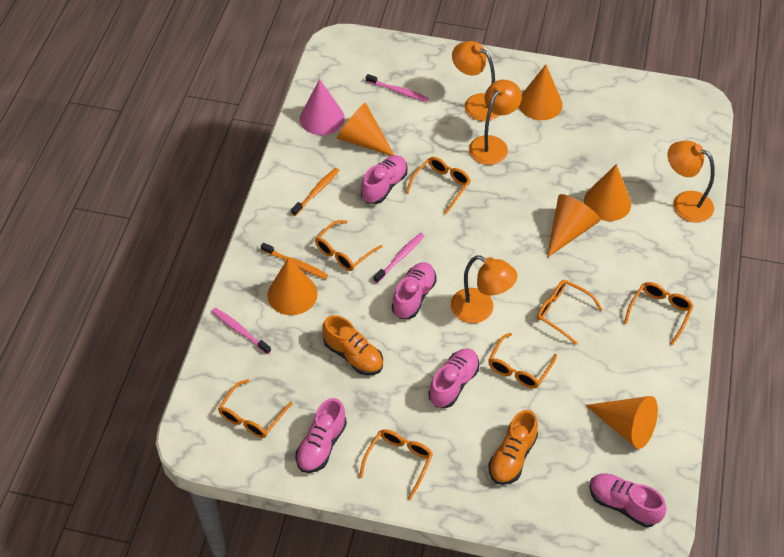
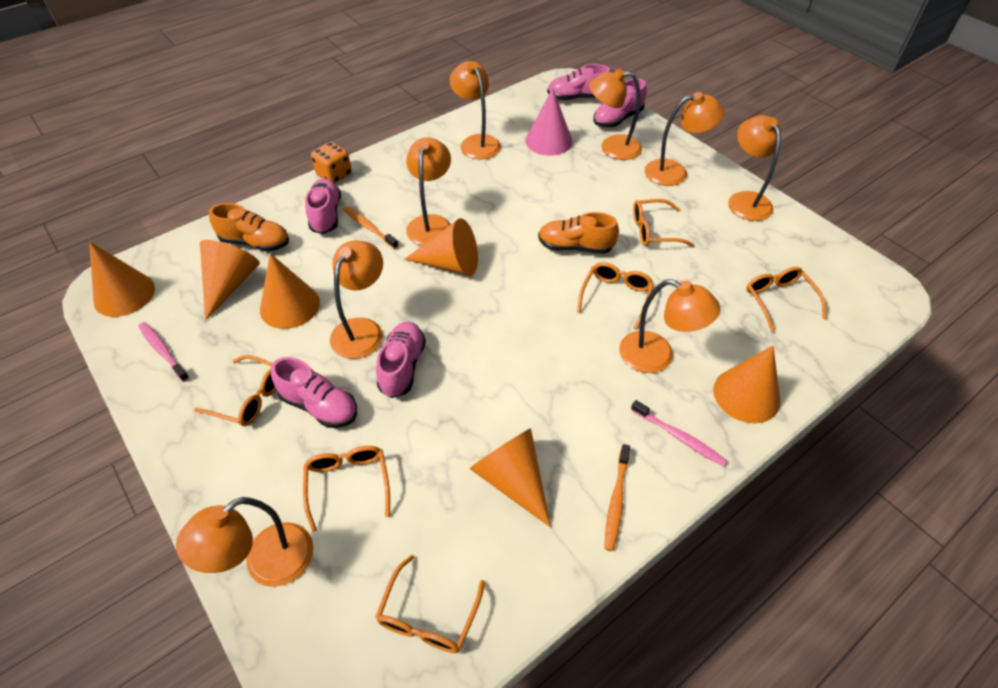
orange dice: none = 0 -> [311,142,352,183] = 1
orange glasses: [218,379,293,438] [315,220,382,271] [359,429,433,500] [406,157,471,214] [488,333,557,388] [537,280,603,345] [624,282,694,345] = 7 -> [194,355,277,426] [303,446,390,532] [376,555,485,653] [577,262,654,330] [633,199,694,247] [746,267,827,333] = 6
orange lamp: [451,255,517,323] [452,41,499,121] [469,80,522,165] [668,141,715,223] = 4 -> [176,497,313,587] [330,241,383,359] [406,137,451,245] [450,61,501,160] [589,68,642,160] [619,279,721,373] [645,92,724,186] [728,115,781,221] = 8
pink toothbrush: [212,308,271,354] [366,74,429,102] [374,233,424,283] = 3 -> [138,322,189,382] [631,400,727,466] = 2

